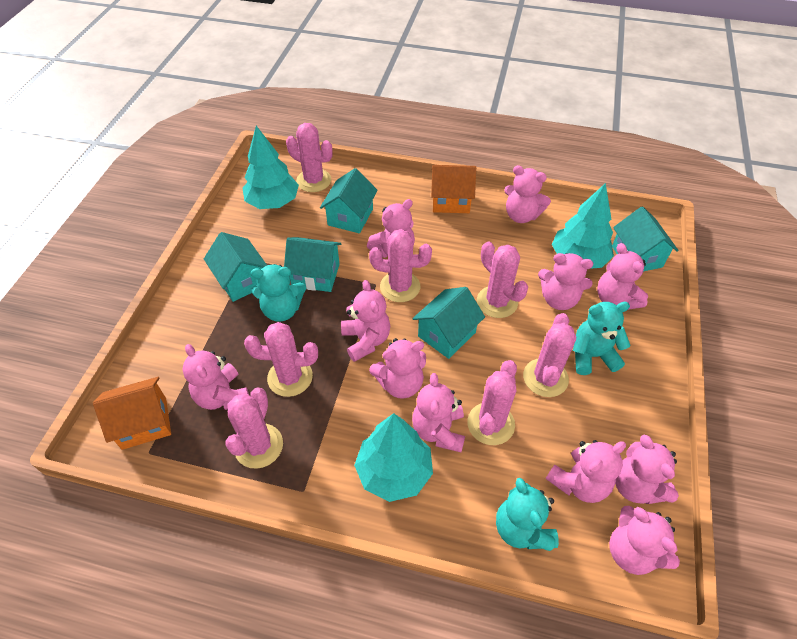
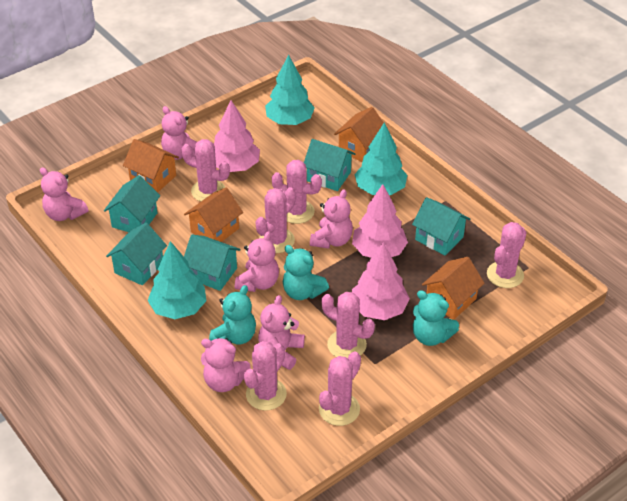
orange house: [93,377,171,450] [431,165,476,213] = 2 -> [123,139,179,193] [184,188,243,242] [334,107,388,162] [422,257,484,320] = 4
pink teddy bear: [183,344,249,410] [341,280,390,362] [367,199,415,258] [369,338,426,399] [412,373,465,452] [504,165,551,223] [538,253,593,310] [546,440,626,503] [597,243,648,310] [609,506,680,575] [615,435,679,504] = 11 -> [40,167,88,221] [161,106,197,160] [201,338,251,392] [235,231,279,292] [258,295,305,370] [310,189,353,249] = 6
pink tree: none = 0 -> [214,100,260,172] [352,184,408,258] [352,242,410,320] = 3

